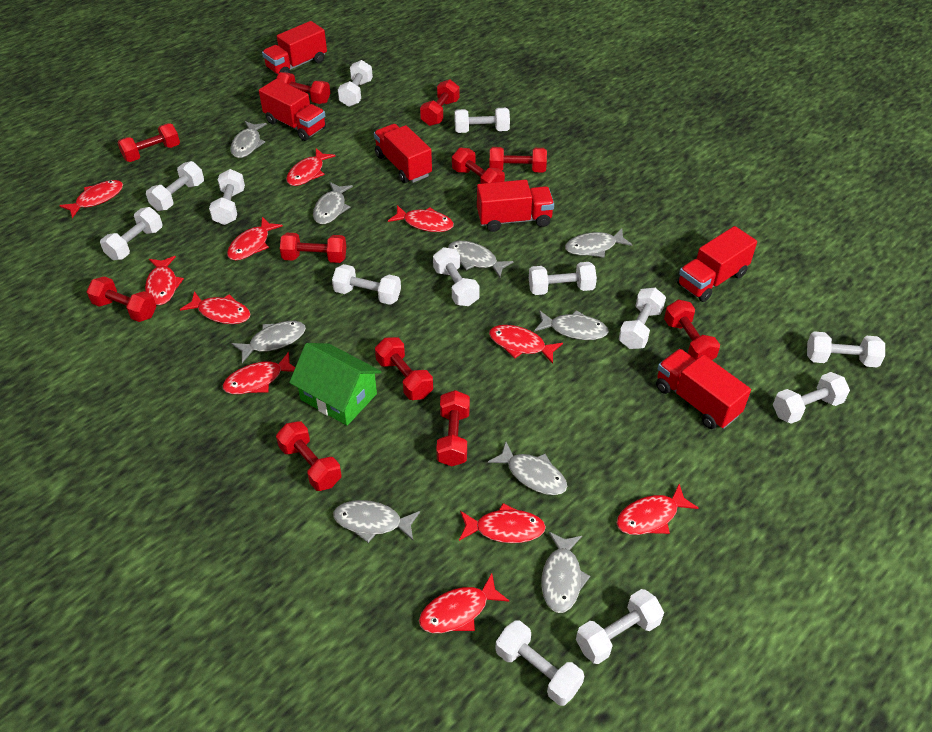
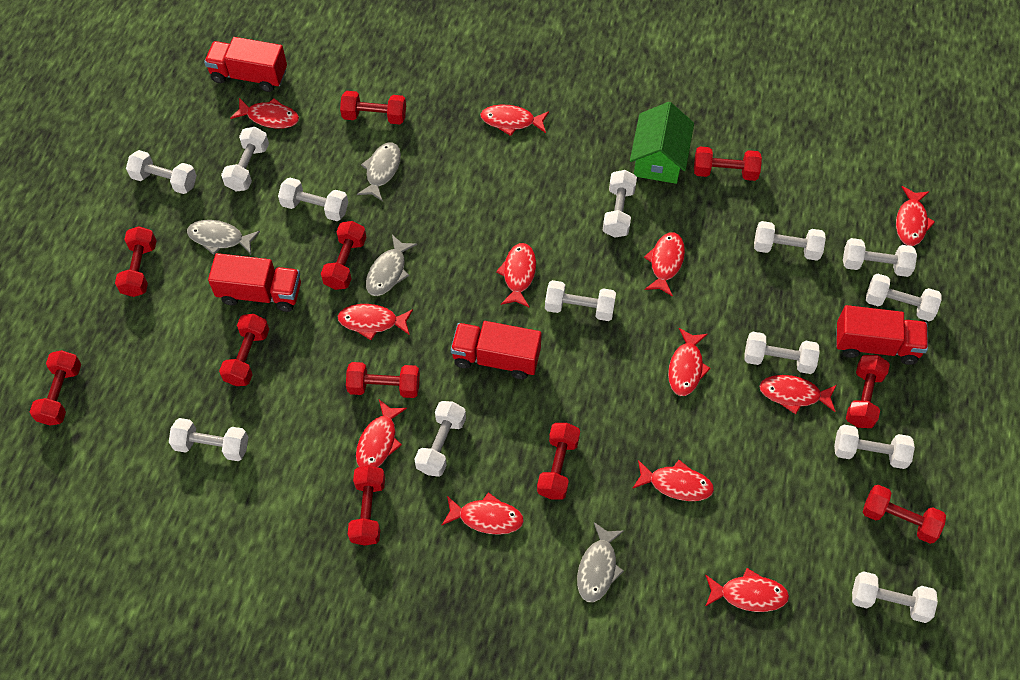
grey fish: [231,121,267,158] [231,321,306,363] [313,182,353,224] [333,500,420,543] [448,241,514,278] [488,442,567,495] [534,310,609,340] [542,532,590,613] [565,229,632,258] = 9 -> [187,220,260,255] [357,143,401,201] [366,235,417,296] [577,522,624,602] = 4
red fish: [59,180,123,218] [145,256,184,305] [180,291,251,324] [223,352,295,394] [227,217,283,260] [286,148,336,186] [388,205,454,232] [419,573,509,633] [459,503,546,543] [489,325,563,364] [617,484,698,535] = 11 -> [230,98,299,129] [337,304,413,340] [356,400,407,467] [442,492,524,535] [480,105,549,136] [496,243,536,307] [632,460,714,501] [644,233,685,297] [668,328,711,396] [705,568,789,612] [759,375,837,414] [896,186,935,246] = 12
red truck: [259,79,326,141] [262,21,327,75] [374,124,432,183] [477,180,554,232] [656,349,751,429] [677,226,757,302] = 6 -> [204,37,287,92] [208,253,301,312] [451,321,542,379] [836,305,928,365] = 4

